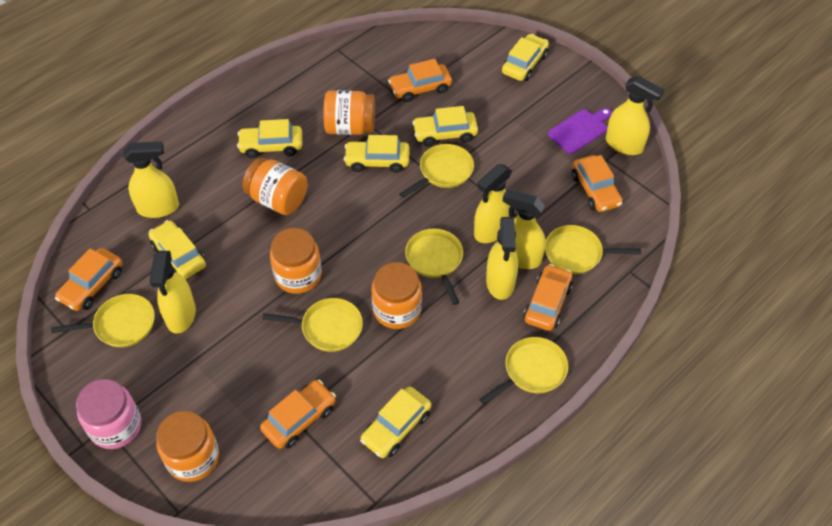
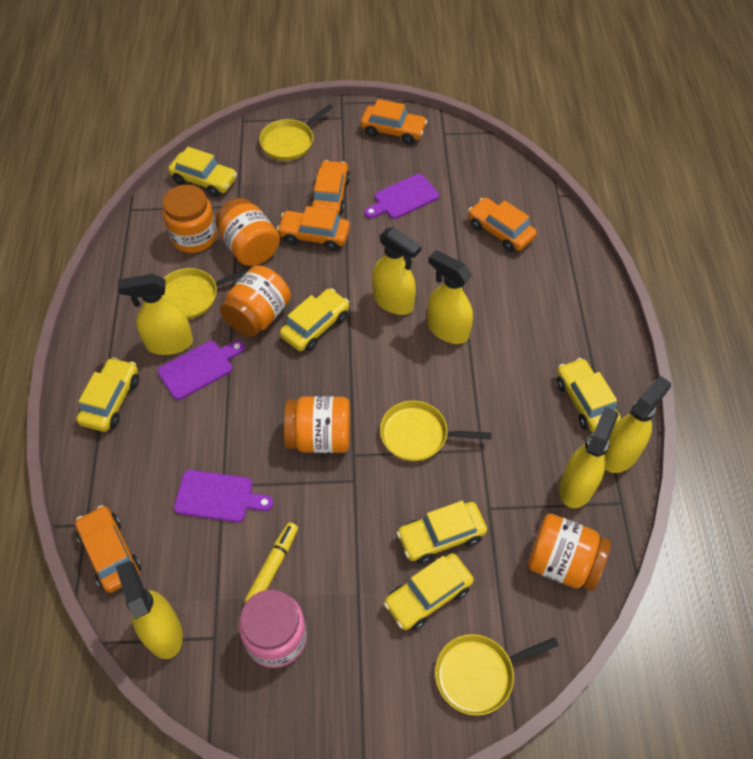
purple cutting board: [548,108,612,154] = 1 -> [158,340,245,400] [174,470,273,523] [364,174,439,219] = 3
yellow marker: none = 0 -> [245,522,298,603] = 1
yellow pan: [51,294,155,347] [262,298,363,352] [399,144,474,198] [405,229,463,305] [479,337,568,404] [545,225,641,274] = 6 -> [162,268,249,319] [259,104,333,161] [380,401,492,461] [435,634,559,716] = 4

